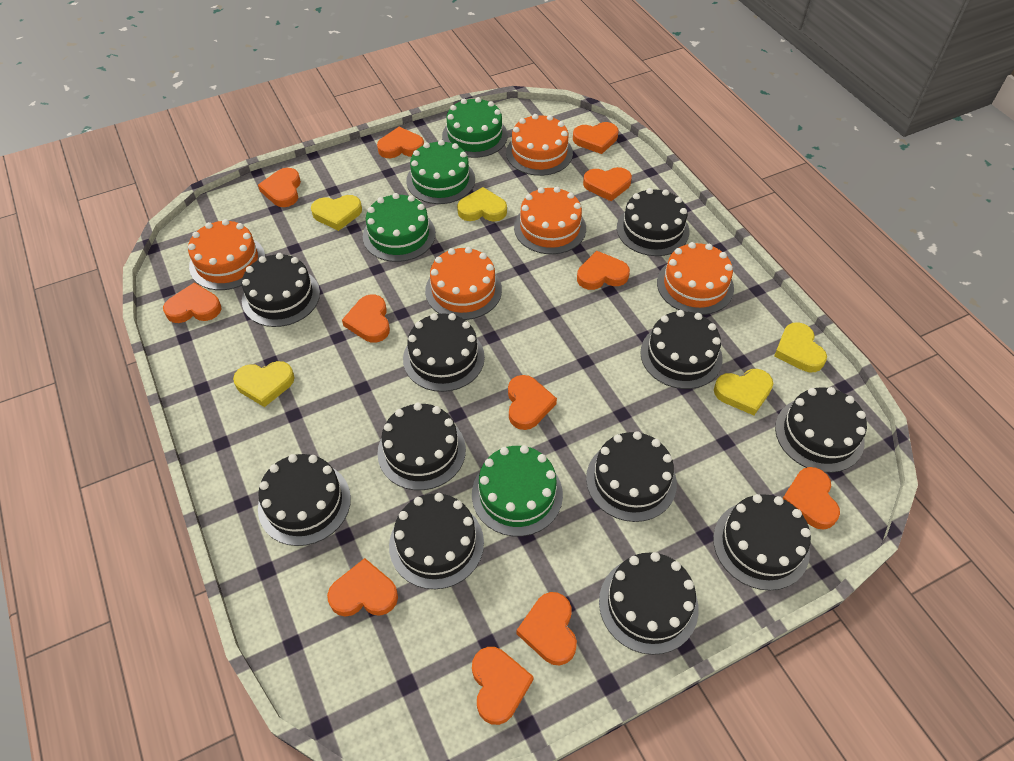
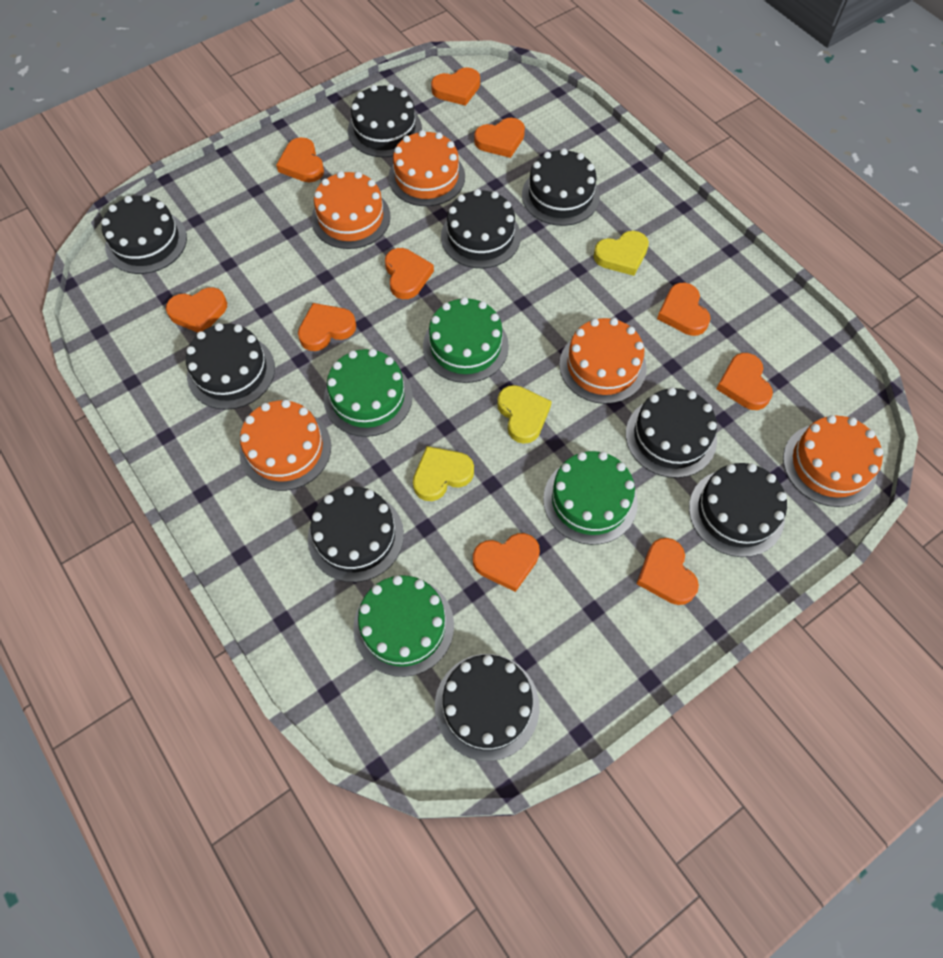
black cake: [242,253,320,327] [258,454,351,546] [377,403,466,490] [389,493,484,589] [403,313,485,392] [586,431,677,522] [599,552,699,655] [617,188,689,256] [640,310,723,389] [713,494,811,591] [775,387,867,473] = 11 -> [101,195,187,274] [186,323,275,410] [308,486,404,582] [348,84,422,157] [435,654,540,761] [441,189,521,268] [522,148,600,226] [626,387,717,478] [689,463,787,557] = 9
orange heart: [163,282,221,323] [258,168,301,207] [327,558,398,617] [342,295,390,343] [377,127,424,158] [472,647,534,725] [508,375,557,430] [517,592,577,665] [573,122,619,154] [577,250,630,290] [583,167,632,201] [783,467,840,530] = 12 -> [166,287,227,333] [276,137,324,182] [298,303,356,351] [385,248,434,299] [431,67,480,106] [473,533,540,592] [474,118,525,158] [637,538,699,605] [657,282,711,336] [716,353,773,410] = 10
yellow heart: [233,361,294,407] [311,195,362,231] [457,187,507,221] [714,369,773,415] [774,322,827,372] = 5 -> [413,446,474,501] [497,385,552,444] [593,231,649,276] = 3

